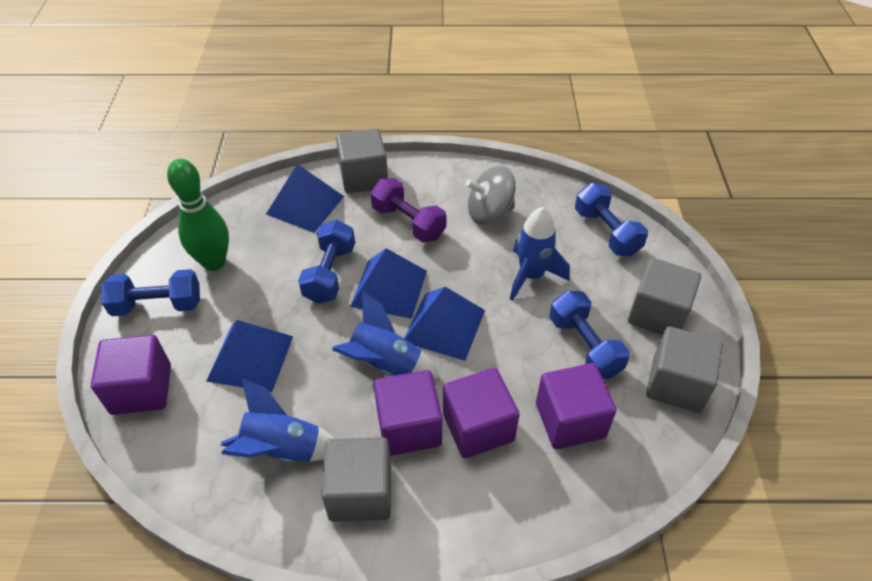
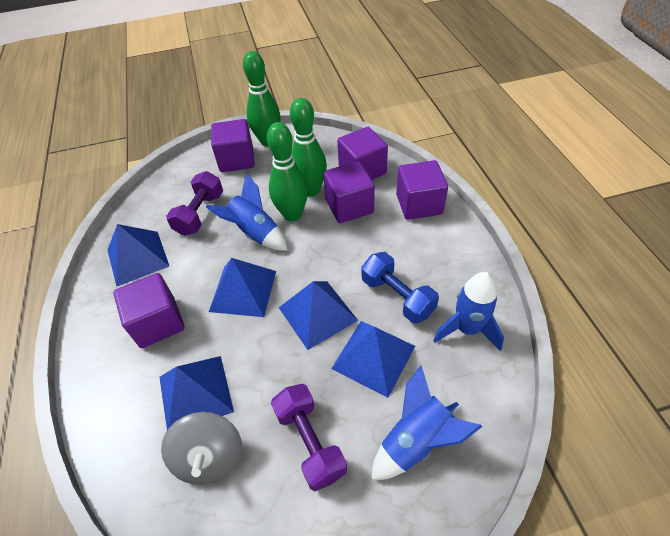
blue dumbbell: [101,269,200,316] [298,220,355,304] [549,291,630,379] [575,183,648,256] = 4 -> [361,252,439,324] = 1
blue pyramid: [206,320,293,392] [266,164,344,233] [350,248,427,319] [404,287,485,361] = 4 -> [107,224,169,287] [159,356,234,430] [209,258,276,317] [279,281,358,350] [331,321,415,398] = 5
green bowling pin: [167,159,229,271] = 1 -> [243,51,281,147] [267,122,308,221] [290,98,327,197] = 3
grey cube: [321,437,391,522] [336,128,388,193] [628,258,701,335] [646,327,723,413] = 4 -> none = 0
purple cube: [91,335,171,415] [374,370,442,456] [443,368,520,458] [536,363,616,450] = 4 -> [113,273,185,348] [211,119,255,172] [323,161,375,223] [337,127,388,180] [396,160,448,220] = 5
purple dumbbell: [370,178,447,243] = 1 -> [166,171,223,236] [271,384,347,491] = 2

